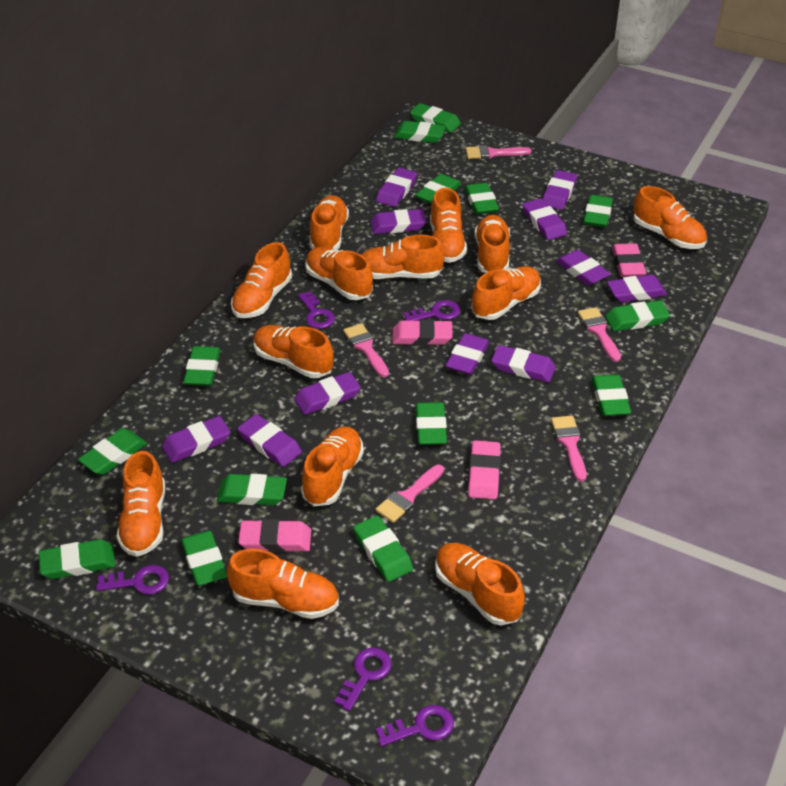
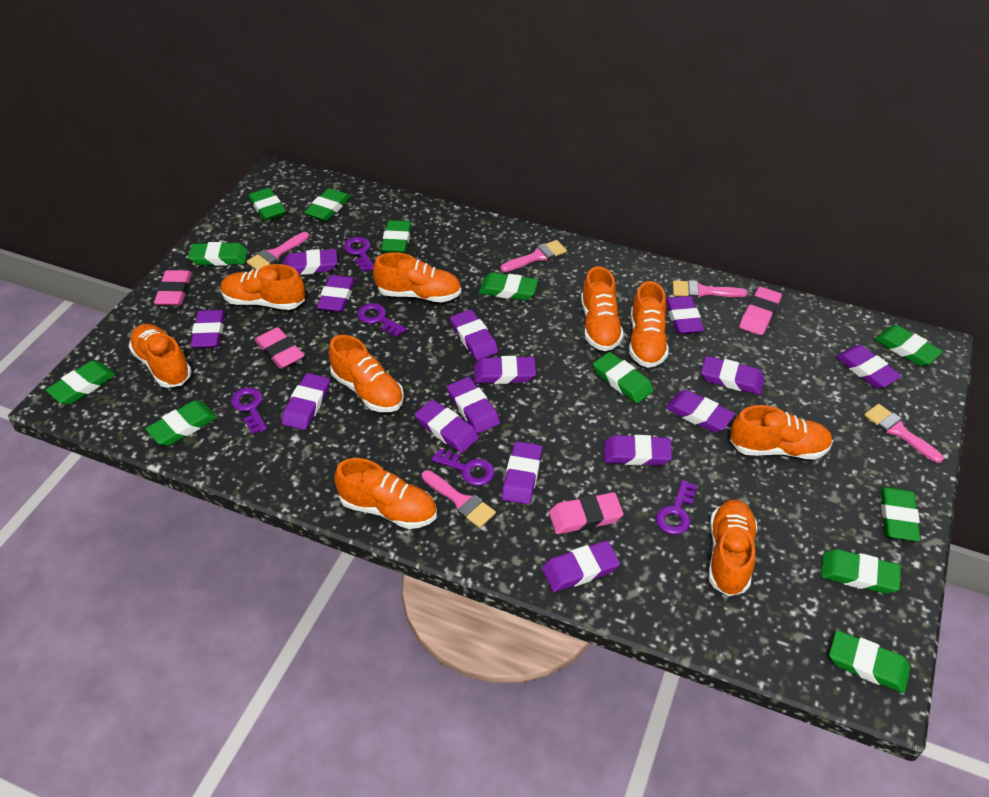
green eraser: [39,539,115,579] [78,428,147,475] [181,531,227,586] [183,346,220,386] [217,474,287,505] [353,515,413,582] [394,121,446,143] [410,103,461,133] [416,174,461,204] [416,402,447,445] [465,183,499,214] [584,195,613,227] [592,375,631,416] [605,300,670,331] = 14 -> [46,361,116,404] [145,401,217,446] [188,242,248,266] [248,188,286,221] [304,188,350,221] [381,220,412,253] [479,273,538,300] [593,352,654,403] [821,549,901,594] [829,630,910,693] [875,325,943,366] [881,487,920,541] = 12
orange shoe: [116,451,165,557] [227,549,339,619] [231,242,292,318] [254,325,333,378] [301,426,364,506] [305,247,373,300] [309,195,349,250] [361,235,445,279] [430,188,467,263] [435,543,525,626] [471,266,541,320] [474,215,510,273] [633,186,707,249] = 13 -> [129,324,192,388] [220,264,305,310] [329,335,404,412] [334,458,437,529] [373,252,461,303] [581,266,624,351] [629,281,669,368] [709,499,757,597] [730,405,833,459] = 9
purple eraser: [162,416,230,463] [238,414,302,467] [294,372,361,415] [370,209,426,234] [376,168,417,207] [445,333,490,375] [491,345,556,382] [523,198,567,240] [543,170,577,210] [556,250,611,286] [607,275,667,302] = 11 -> [190,310,225,348] [282,373,330,430] [283,249,337,275] [317,275,355,312] [415,400,479,453] [447,377,500,434] [450,310,498,360] [474,356,536,384] [502,441,542,505] [542,541,620,592] [604,435,672,466] [666,296,704,334] [666,390,735,433] [701,356,765,395] [836,345,901,388] = 15

